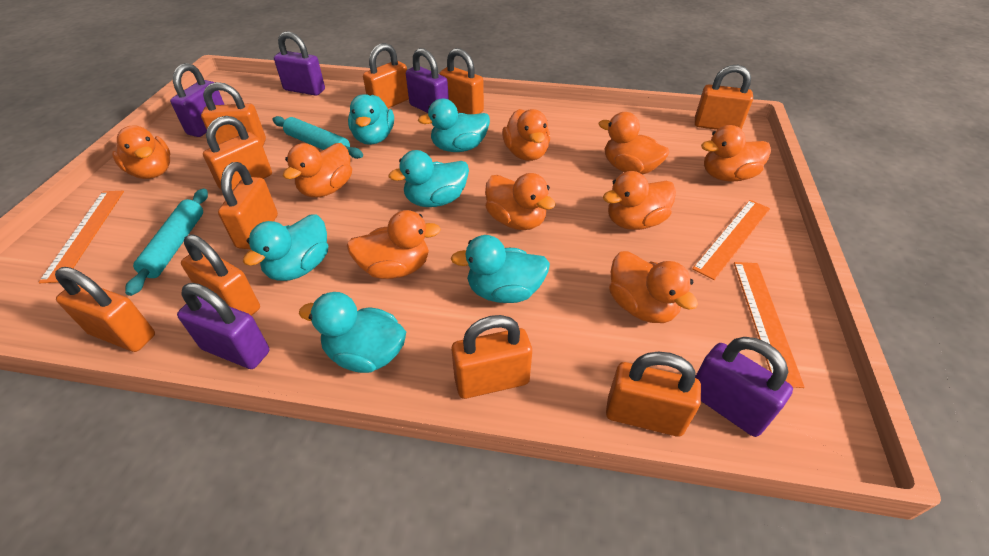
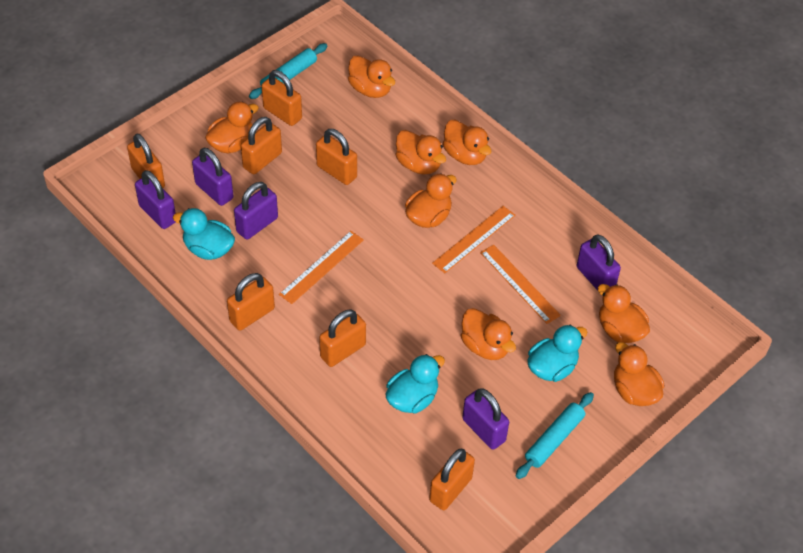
orange duck: [112,125,171,179] [283,143,352,198] [347,210,441,279] [485,173,556,230] [502,109,550,161] [599,112,669,175] [603,171,676,230] [609,251,698,323] [701,125,771,182] = 9 -> [205,101,259,153] [348,55,395,98] [396,130,446,175] [405,173,457,228] [443,120,491,165] [461,308,516,360] [598,284,650,343] [614,342,664,406] = 8
orange padlock: [55,267,155,352] [181,235,260,316] [201,82,266,146] [203,116,272,190] [218,162,278,249] [363,43,409,108] [439,48,484,114] [451,315,532,399] [606,352,701,437] [695,65,753,130] = 10 -> [127,134,165,188] [227,273,275,331] [241,117,282,174] [262,70,302,126] [316,129,357,185] [319,310,366,367] [429,449,475,510] = 7
turquoise duck: [243,214,328,281] [299,292,406,373] [348,94,394,145] [389,150,469,207] [418,99,490,152] [450,235,550,303] = 6 -> [173,208,235,260] [386,354,445,414] [527,324,587,382] = 3

